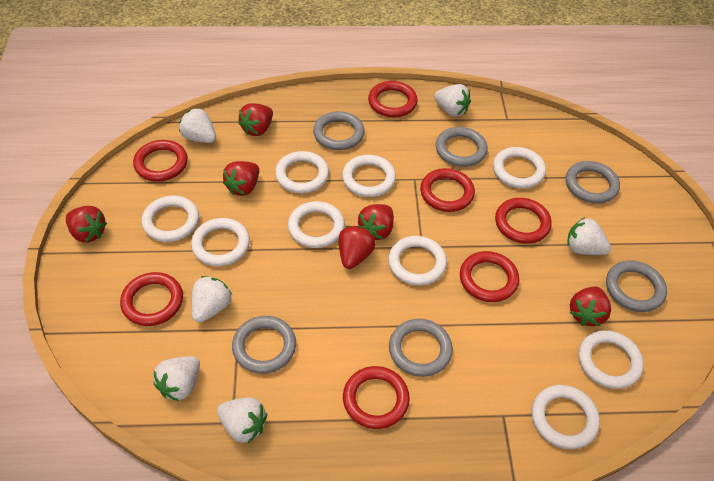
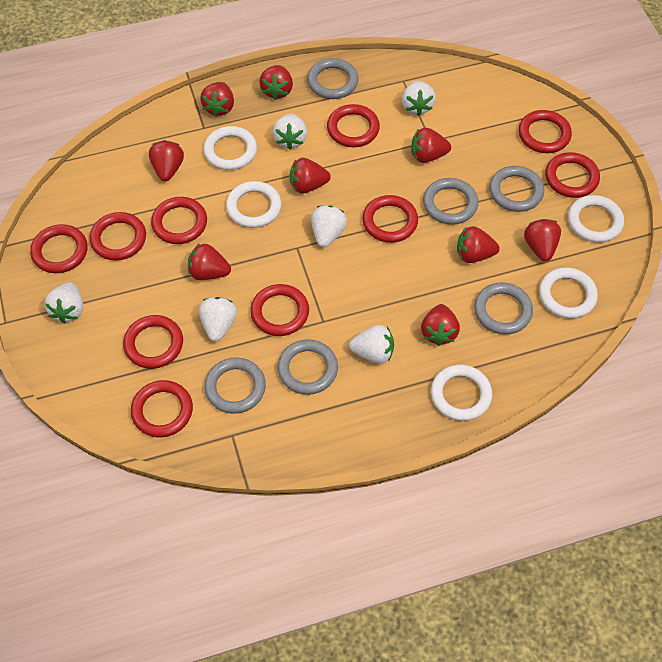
red ring: [120,272,183,326] [133,140,188,182] [343,366,410,429] [368,81,418,117] [420,168,475,212] [460,251,519,302] [495,198,552,244] = 7 -> [30,224,88,273] [90,212,146,261] [123,315,183,369] [131,380,193,438] [151,197,207,244] [250,284,309,336] [327,104,380,147] [362,195,418,243] [519,110,572,153] [545,152,600,198] = 10
red strawberry: [66,206,107,243] [223,161,259,196] [238,103,273,136] [339,226,376,269] [358,204,394,240] [570,287,611,326] = 6 -> [149,140,184,181] [188,243,231,280] [200,82,234,117] [259,65,293,100] [290,158,331,194] [411,128,451,163] [421,304,460,346] [457,226,500,263] [524,219,561,262] = 9
white ring: [141,196,199,242] [191,218,250,266] [275,151,329,193] [288,201,345,248] [342,155,396,197] [388,236,447,286] [493,147,546,188] [532,385,600,449] [578,330,644,389] = 9 -> [204,126,257,170] [226,181,281,228] [431,365,492,421] [539,267,598,319] [568,195,624,243] = 5

